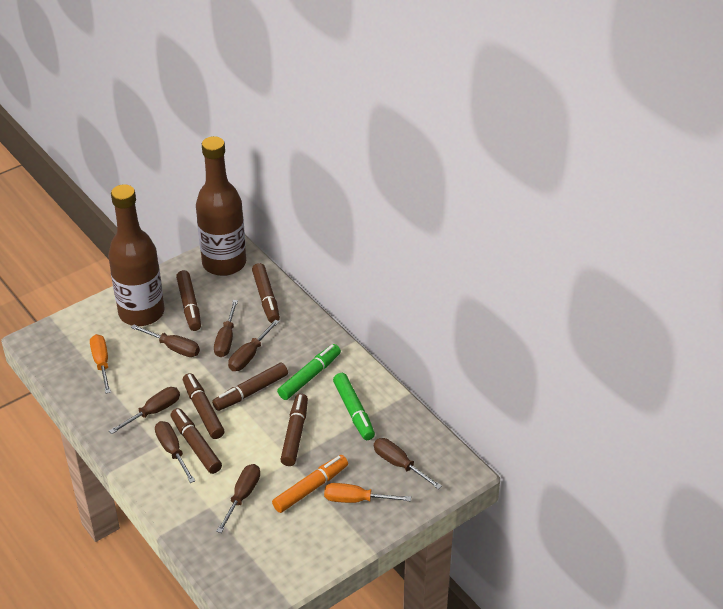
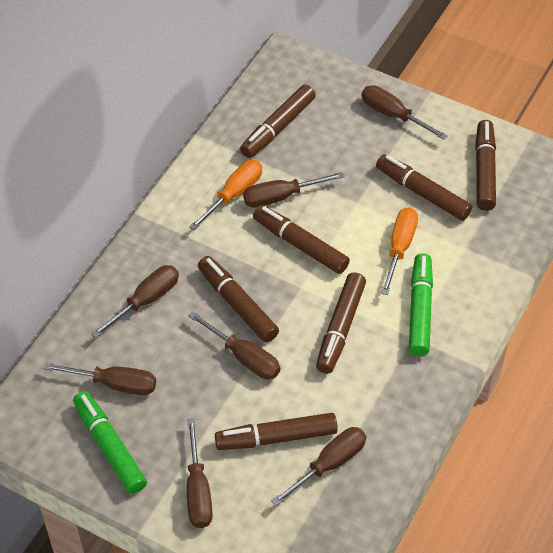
brown bottle: [108,184,165,326] [196,136,246,276] = 2 -> none = 0
brown marker: [171,408,222,474] [176,270,201,331] [183,373,225,439] [212,363,288,411] [252,263,280,323] [280,393,308,466] = 6 -> [198,256,279,343] [215,413,338,450] [240,85,316,158] [253,205,350,274] [316,273,366,374] [376,154,472,221] [475,120,496,211] = 7
orange marker: [272,455,348,513] = 1 -> none = 0

